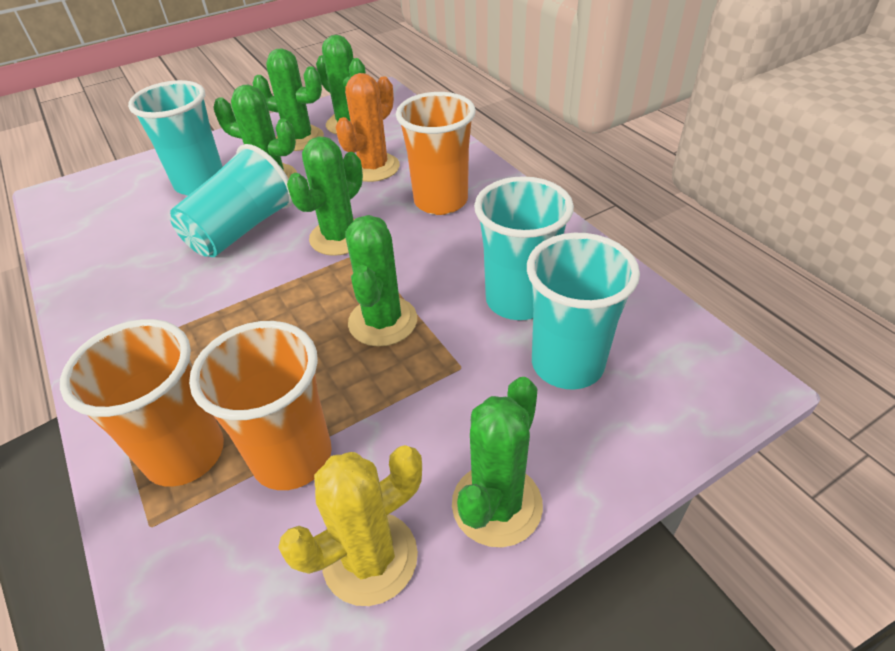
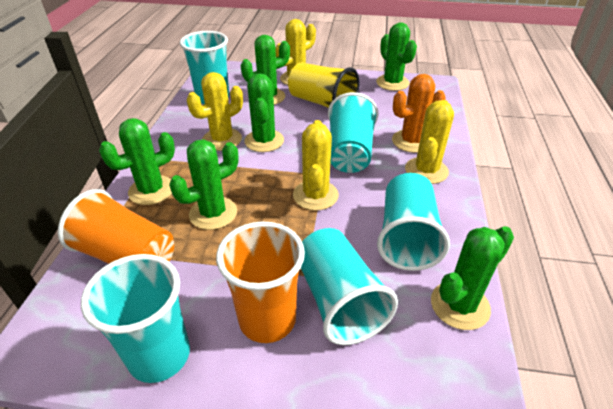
orange cup: [60,319,224,487] [189,321,332,490] [396,92,476,215] = 3 -> [58,189,174,264] [216,222,305,343] = 2
turquoise cup: [128,80,223,196] [170,144,293,257] [474,176,574,320] [527,233,640,390] = 4 -> [81,254,190,383] [180,31,229,104] [301,228,398,345] [328,92,379,173] [377,173,450,271] = 5
yellow cactus: [278,445,422,606] = 1 -> [187,72,243,151] [275,19,316,85] [293,120,339,211] [405,100,454,184] = 4
yellow cup: none = 0 -> [288,62,359,108] = 1

